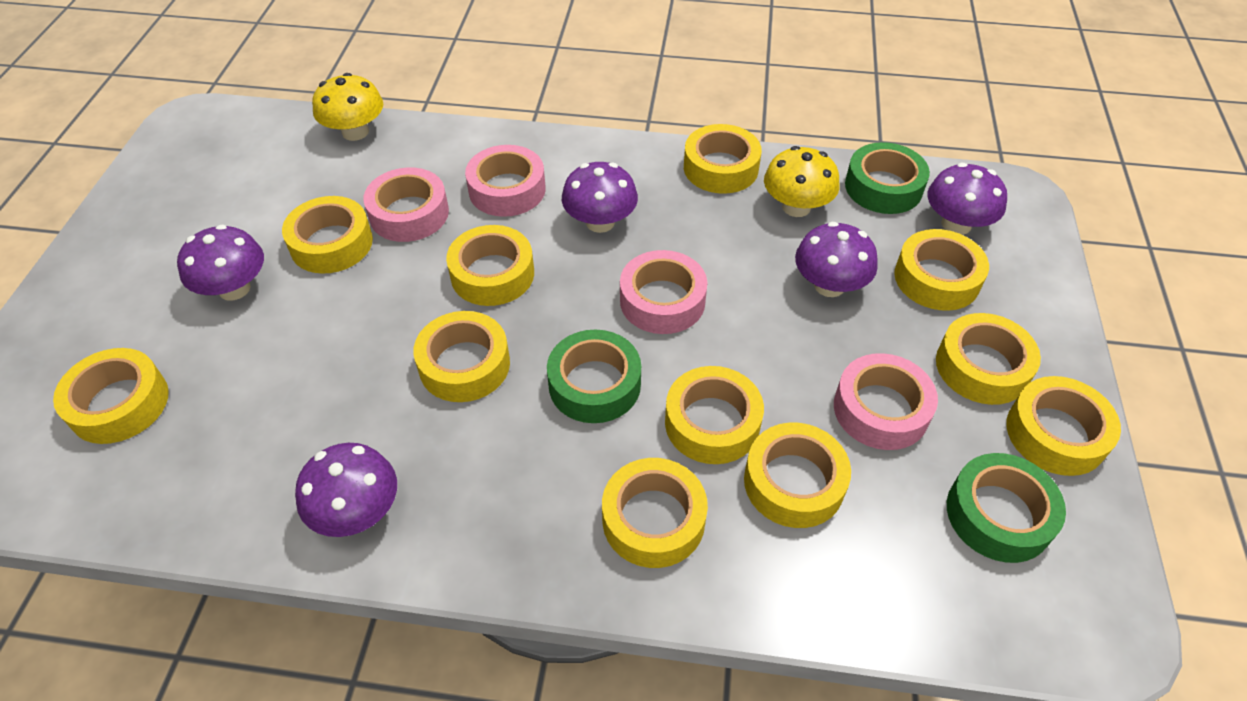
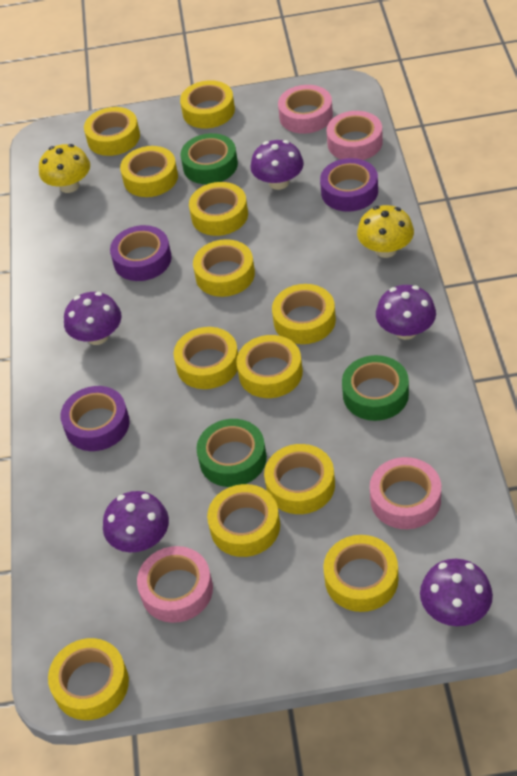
purple tape: none = 0 -> [60,386,130,451] [110,225,172,281] [320,158,378,212] = 3
yellow tape: [53,348,169,444] [282,196,373,274] [413,311,510,402] [446,225,534,306] [602,458,708,568] [665,366,764,464] [684,124,762,194] [744,423,851,528] [894,229,989,311] [936,313,1041,405] [1006,376,1121,476] = 11 -> [48,638,129,720] [84,107,140,156] [120,146,178,197] [173,327,238,389] [180,80,235,128] [189,182,248,236] [193,239,255,297] [207,484,280,557] [236,335,303,398] [264,444,335,514] [272,284,336,344] [323,535,398,612] = 12

